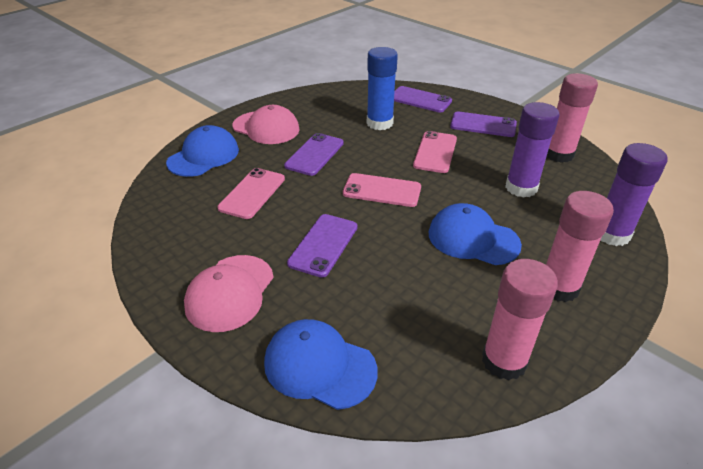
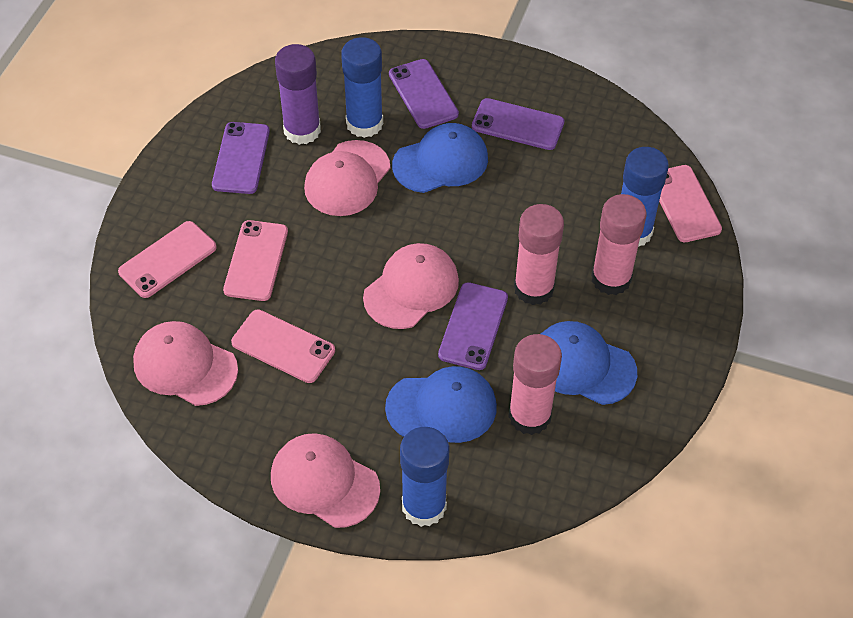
blue glue stick: [367,47,398,130] = 1 -> [341,37,383,138] [400,427,449,527] [621,147,669,247] = 3
pink cap: [184,255,274,332] [233,105,300,144] = 2 -> [133,321,238,406] [271,433,380,528] [304,140,390,216] [363,243,459,329] = 4
pink phone: [217,168,285,219] [343,173,421,207] [413,131,457,173] = 3 -> [118,221,217,298] [223,220,288,301] [231,310,335,383] [659,165,722,242] = 4
purple glue stick: [505,102,560,198] [601,143,668,246] = 2 -> [275,44,321,145] = 1

